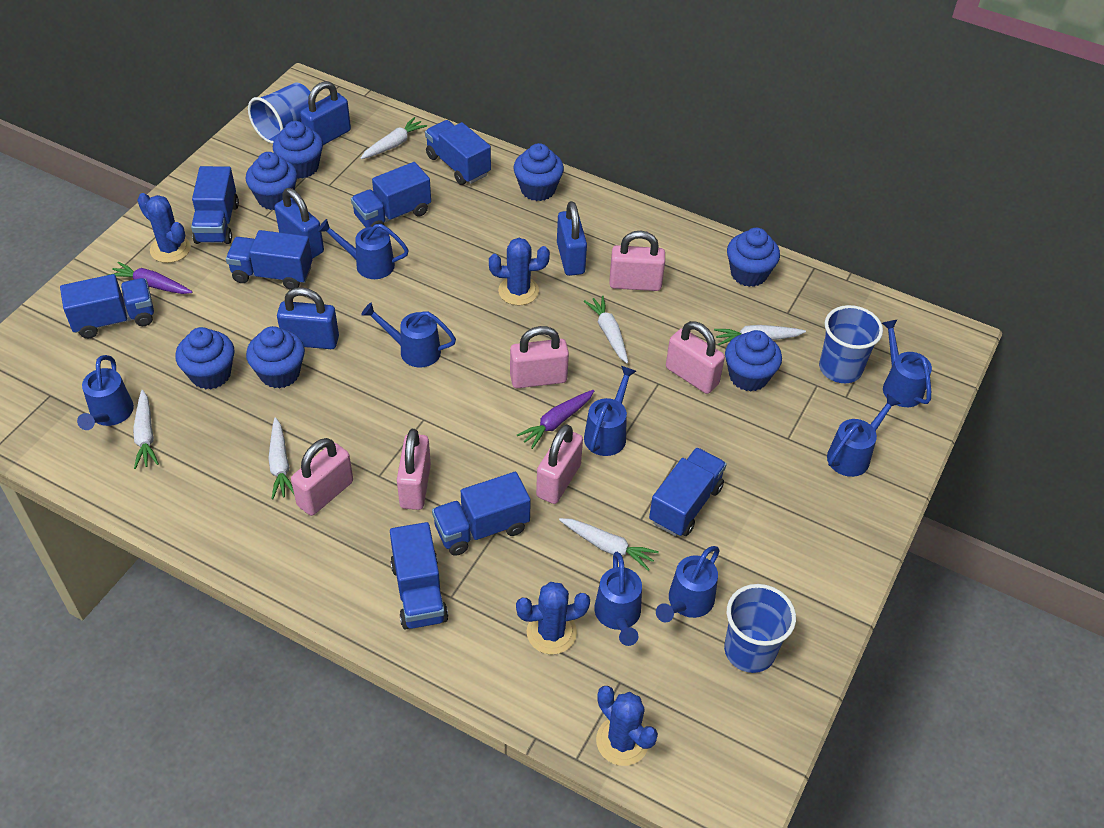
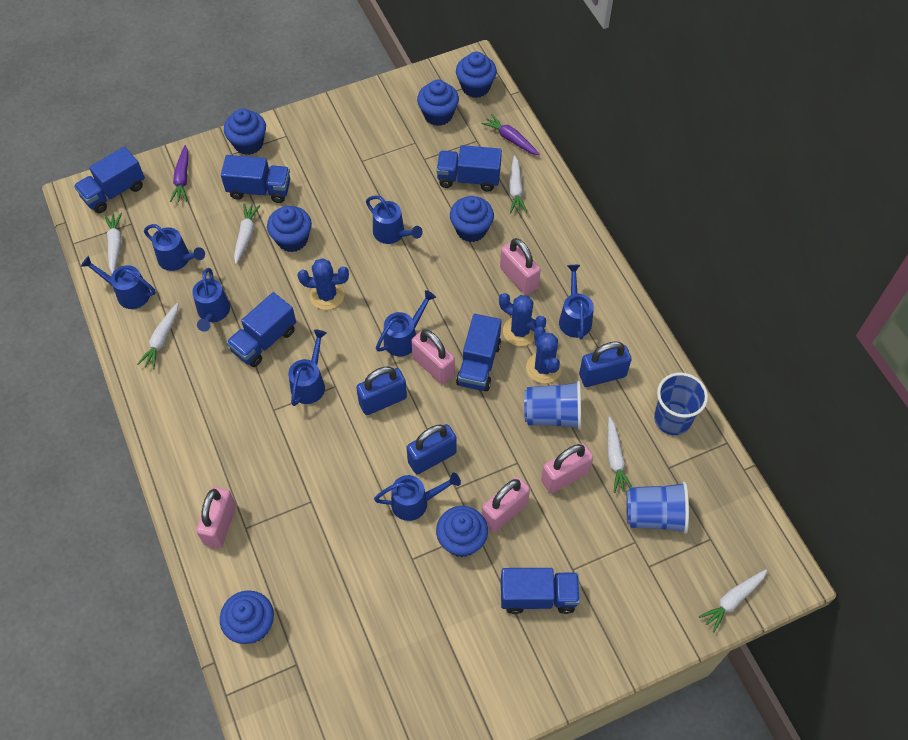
blue cactus: [137,193,191,263] [489,238,550,305] [516,582,590,654] [596,686,658,766] = 4 -> [298,258,349,310] [499,293,546,346] [526,326,562,384] = 3
blue padlock: [274,188,324,259] [277,287,339,349] [300,81,351,145] [557,201,587,276] = 4 -> [356,366,407,415] [406,424,457,474] [579,341,632,387] = 3
blue truck: [60,274,154,339] [191,166,239,244] [226,230,312,290] [351,162,431,228] [390,522,448,630] [425,120,491,185] [432,472,531,556] [649,447,727,536] = 8 -> [74,147,145,213] [221,155,290,203] [226,292,296,367] [436,145,502,192] [456,314,501,391] [501,568,580,614] = 6
pink padlock: [291,438,353,516] [397,429,431,510] [510,326,569,388] [536,424,583,504] [609,231,665,291] [666,321,725,394] = 6 -> [196,487,236,549] [411,329,455,385] [482,477,530,532] [500,238,541,295] [541,443,593,494] = 5

